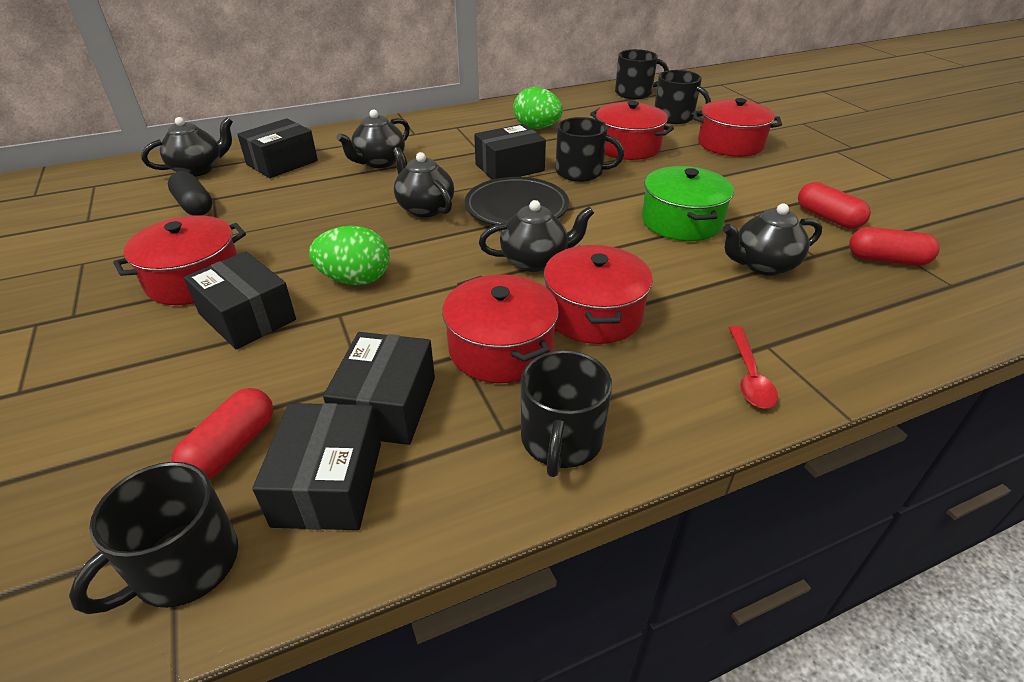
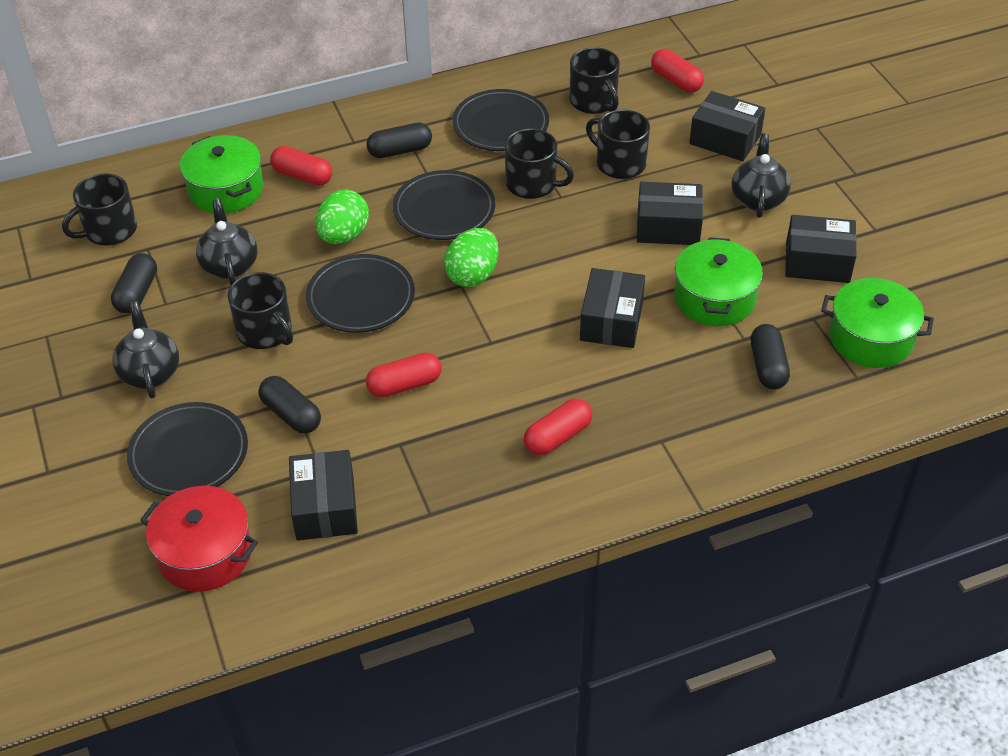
black capsule: [168,171,212,216] = 1 -> [111,253,157,313] [259,376,321,433] [366,123,432,158] [751,324,790,390] = 4
black plate: [465,177,569,225] = 1 -> [127,402,248,496] [306,254,415,333] [393,170,495,240] [452,89,549,151] = 4
black teapot: [141,117,233,177] [336,109,410,168] [393,147,454,217] [479,200,594,272] [723,204,822,276] = 5 -> [112,301,179,398] [196,198,257,285] [731,133,791,218] = 3
green pot: [642,166,734,241] = 1 -> [180,135,264,213] [674,237,763,326] [821,278,934,368] = 3
red capsule: [171,388,273,480] [798,182,871,229] [849,227,940,266] = 3 -> [270,146,332,186] [366,353,442,397] [524,398,592,455] [651,49,704,93] = 4
red pot: [113,215,246,305] [442,274,559,383] [544,245,653,344] [590,101,674,160] [693,98,782,157] = 5 -> [140,486,258,592] = 1
red spoon: [729,326,778,409] = 1 -> none = 0

